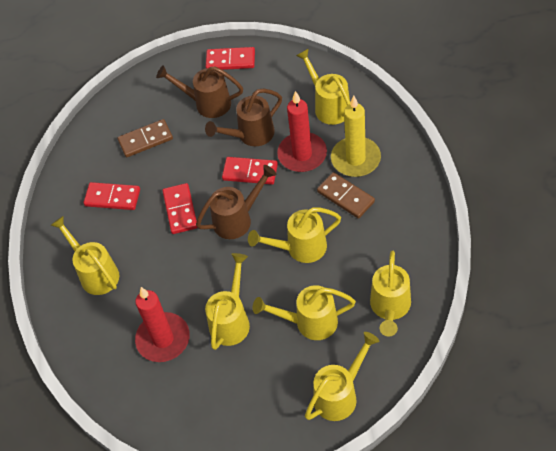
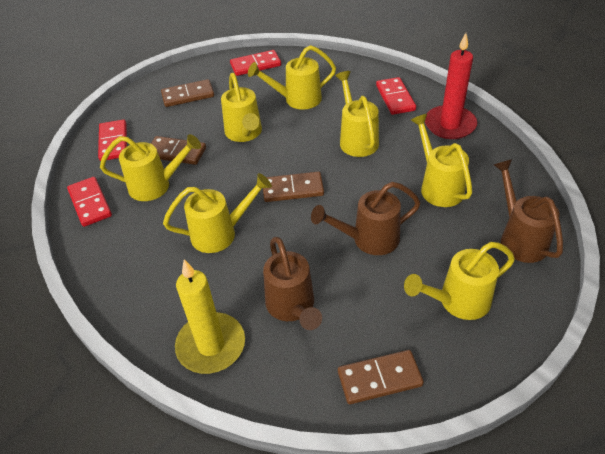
brown domino: [118,119,173,157] [317,172,375,219] = 2 -> [151,136,206,165] [161,79,214,107] [263,172,324,202] [338,350,424,404] = 4
red candle: [135,287,190,362] [277,91,327,172] = 2 -> [425,33,477,139] = 1

